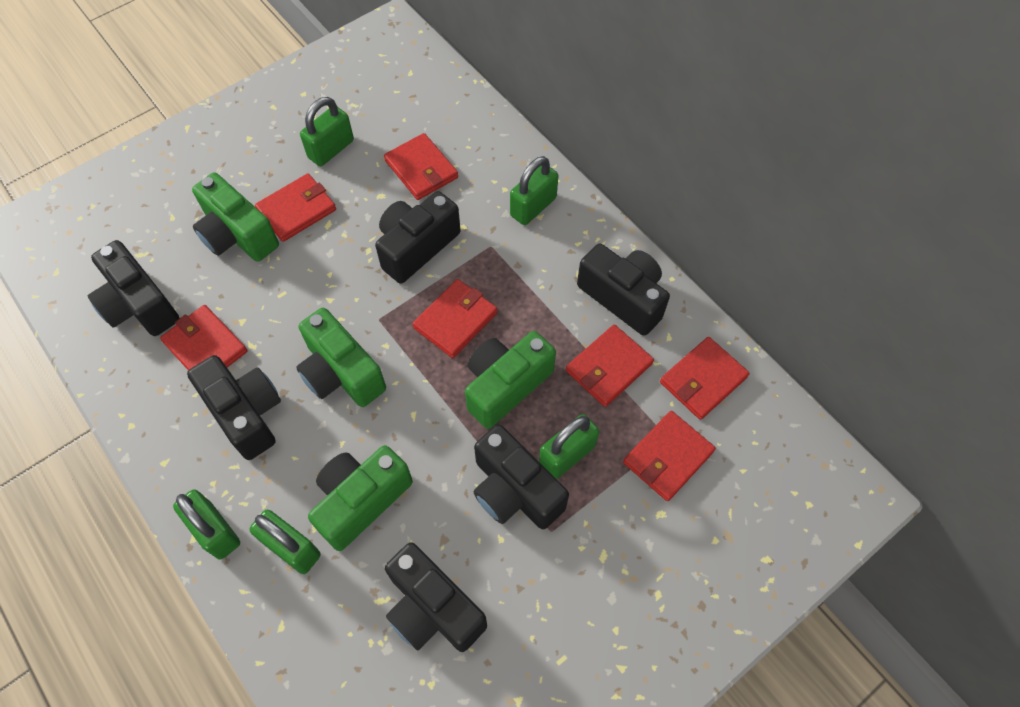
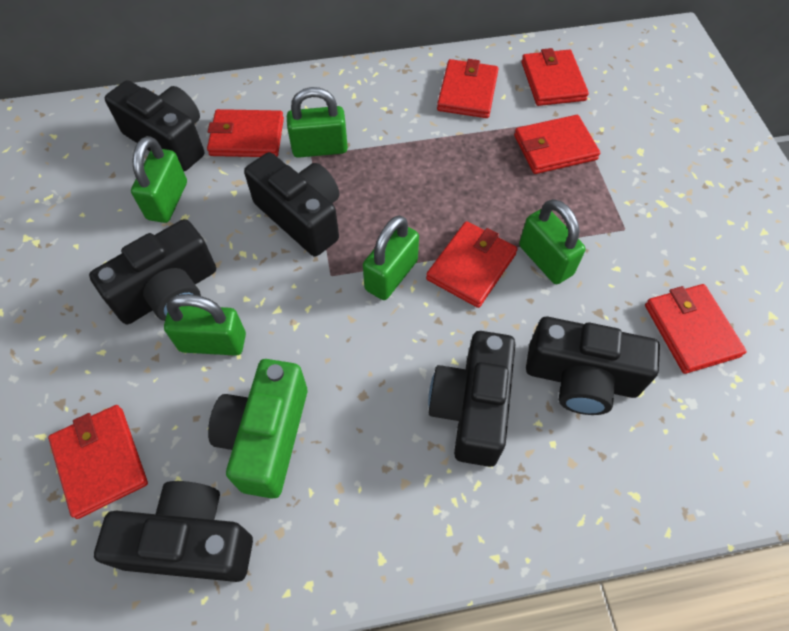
green camera: [192,172,279,262] [296,308,386,407] [308,445,413,551] [465,331,556,429] = 4 -> [208,359,307,499] = 1

